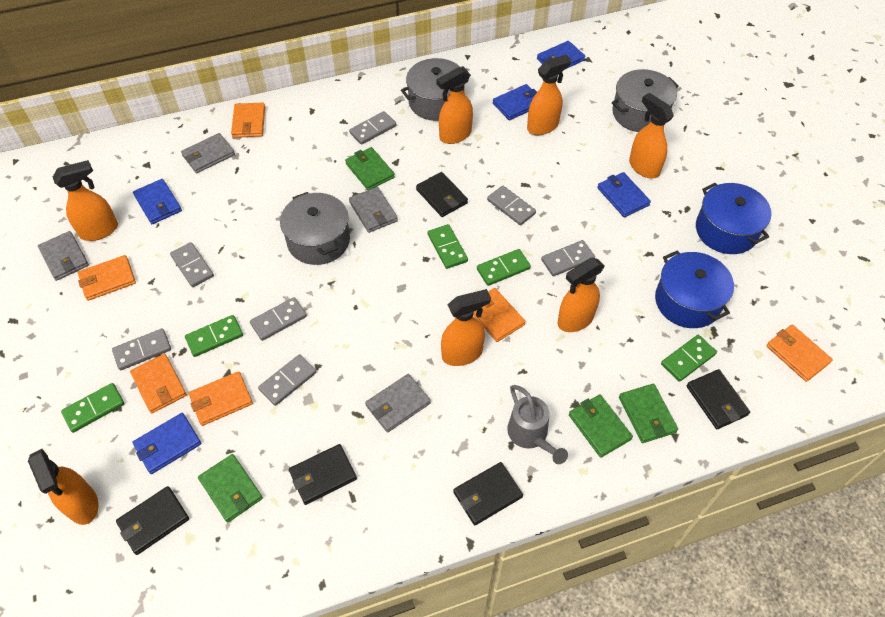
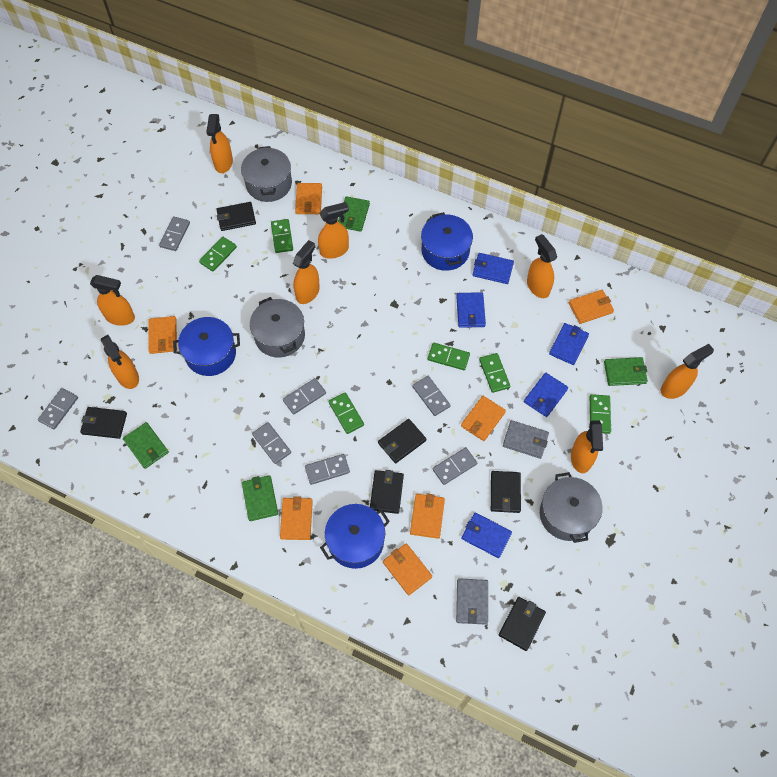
black wallet: [116,486,189,555] [289,444,357,505] [416,172,468,217] [453,462,523,525] [686,369,750,429] = 5 -> [80,407,127,439] [216,202,256,231] [370,470,404,514] [378,419,426,463] [491,471,521,513] [499,597,546,651] = 6
blue pot: [655,251,734,328] [696,183,772,254] = 2 -> [173,317,240,376] [320,504,390,569] [421,212,473,271] = 3
green domino: [61,383,124,433] [185,315,243,357] [428,224,468,269] [477,249,531,286] [661,335,717,382] = 5 -> [199,237,237,272] [271,219,293,253] [328,392,364,434] [428,343,470,370] [479,353,510,393] [590,394,611,434] = 6
grey wallet: [38,231,89,281] [181,133,235,173] [349,187,398,233] [365,374,431,433] = 4 -> [456,578,488,625] [503,420,549,459] = 2
grey watering can: [507,385,568,464] = 1 -> none = 0
orange spray bottle: [28,449,99,525] [53,160,118,241] [437,67,473,144] [441,289,491,366] [527,55,571,135] [558,258,605,332] [629,93,674,178] = 7 -> [90,275,135,326] [101,335,139,389] [206,114,233,173] [293,240,320,304] [318,202,349,259] [527,234,557,298] [571,420,603,473] [660,344,714,399] = 8
orange wallet: [78,255,136,301] [130,354,187,413] [189,371,253,426] [231,103,265,138] [473,288,525,342] [766,324,833,382] = 6 -> [148,316,177,354] [280,496,313,540] [295,183,322,214] [383,543,432,595] [410,494,445,539] [461,396,506,441] [569,290,614,324] = 7

